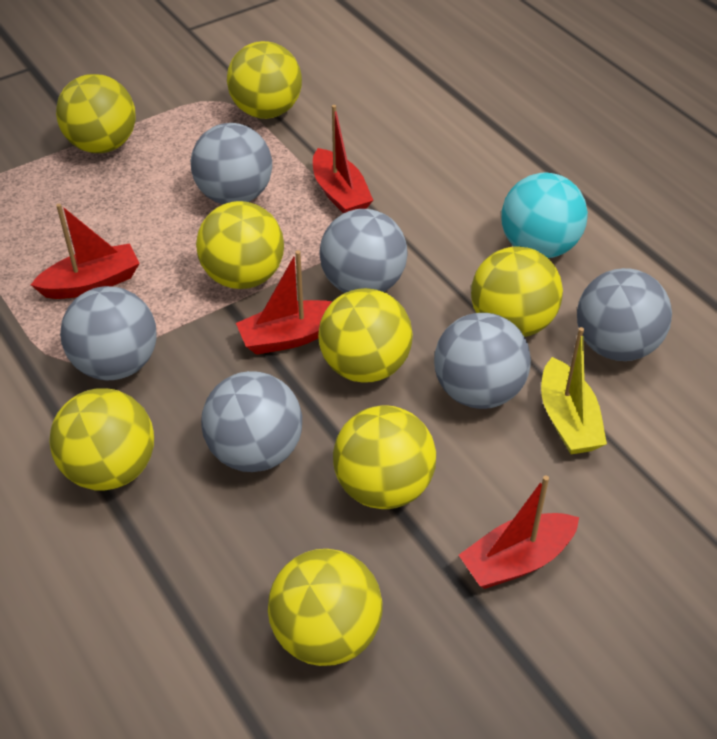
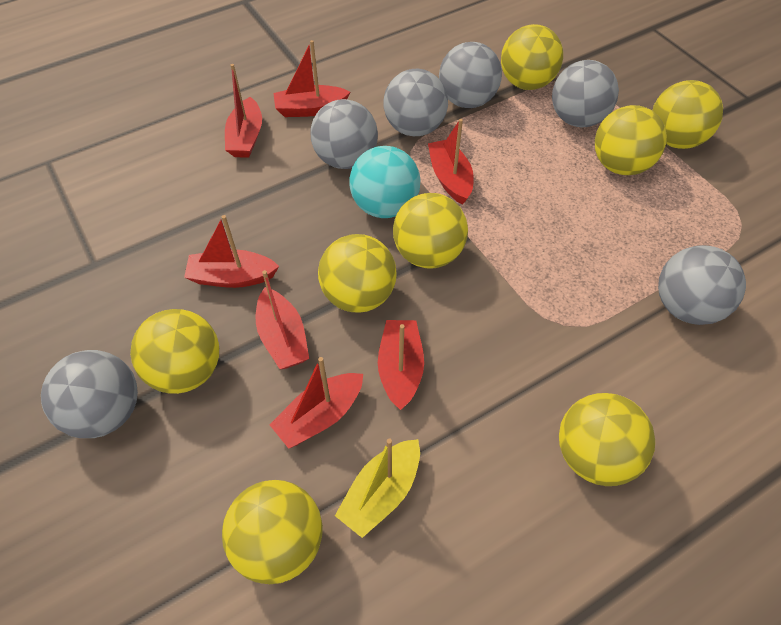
red boat: [31,204,140,299] [236,250,333,355] [313,105,373,213] [459,476,579,589] = 4 -> [184,215,279,288] [225,64,262,158] [256,270,309,369] [270,357,363,449] [273,40,350,117] [378,320,424,410] [428,119,474,205] = 7

